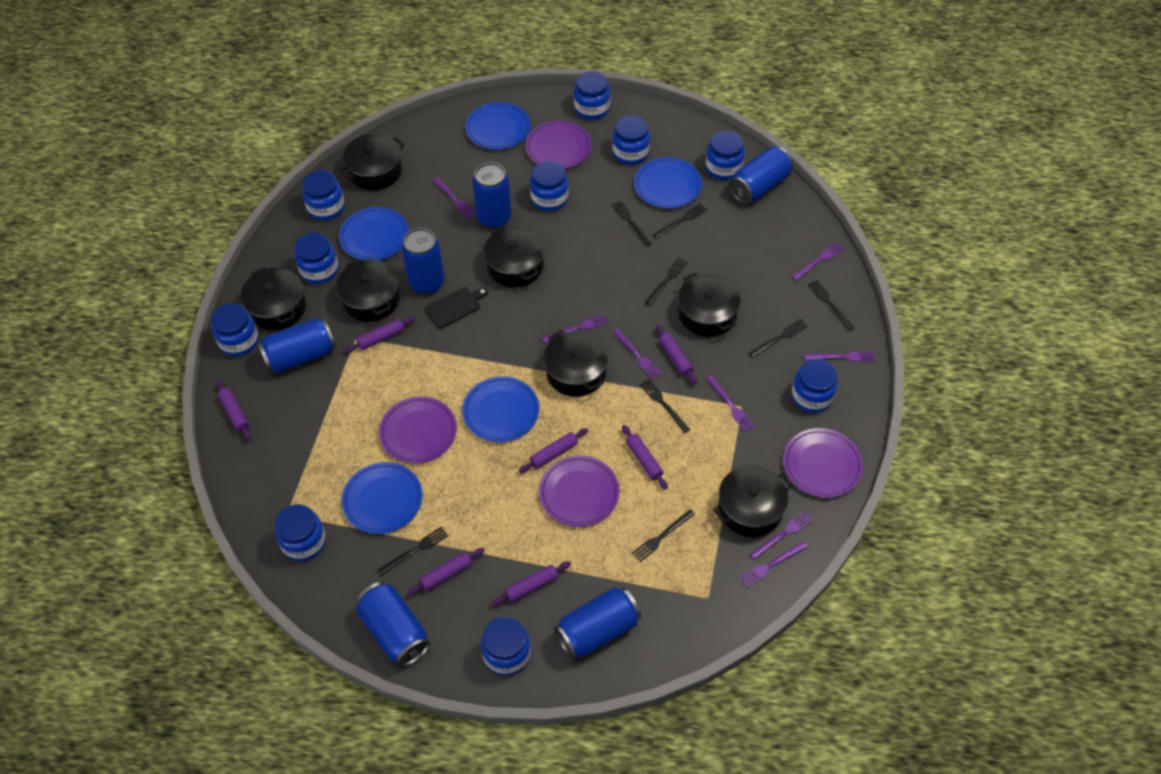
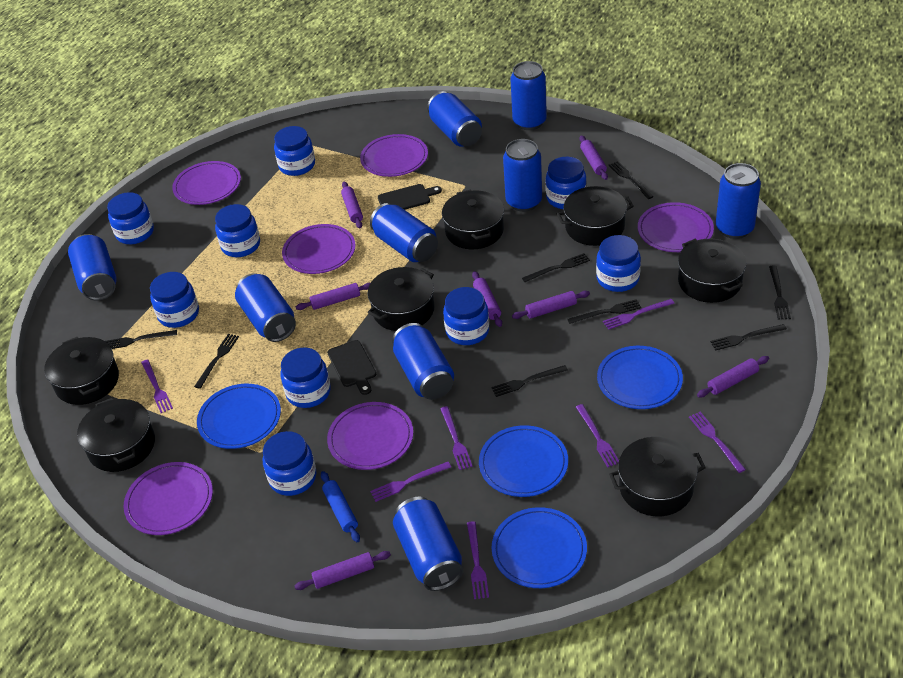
black cutting board: [425,287,488,329] = 1 -> [327,340,376,395] [378,184,442,210] = 2
blue can: [258,318,336,373] [356,582,430,667] [401,228,445,294] [472,162,512,228] [554,587,641,660] [729,147,793,204] = 6 -> [68,234,117,300] [235,273,296,342] [370,203,438,262] [392,323,454,400] [393,497,463,591] [427,91,482,147] [503,139,542,212] [510,61,547,130] [716,163,761,239] = 9
blue jar: [211,303,259,356] [275,504,326,561] [295,232,339,284] [302,170,345,220] [481,617,531,676] [530,161,569,211] [574,71,610,120] [612,115,650,165] [705,130,745,180] [791,358,838,413] = 10 -> [107,192,154,244] [150,272,199,328] [215,204,260,257] [263,431,316,496] [274,126,315,176] [280,348,331,408] [443,287,489,345] [546,157,587,209] [596,235,641,292] = 9
blue plate: [339,207,409,260] [342,462,422,534] [462,376,539,442] [465,102,531,150] [634,157,702,209] = 5 -> [197,384,281,449] [479,425,568,497] [492,507,587,588] [597,346,683,409] = 4
blue rolling pin: none = 0 -> [321,471,360,542] = 1
purple fork: [432,178,476,219] [542,314,609,343] [613,328,662,380] [706,375,755,432] [739,541,807,588] [750,511,814,560] [791,242,844,280] [804,351,875,362] = 8 -> [141,359,173,413] [370,462,451,502] [440,406,473,470] [467,521,489,599] [576,404,619,468] [603,299,674,330] [689,412,746,473] = 7
purple plate: [379,397,457,464] [525,121,592,169] [539,455,619,527] [783,428,863,498] = 4 -> [124,462,213,535] [172,161,241,205] [282,224,356,274] [327,402,413,470] [360,134,428,177] [638,202,714,252] = 6

